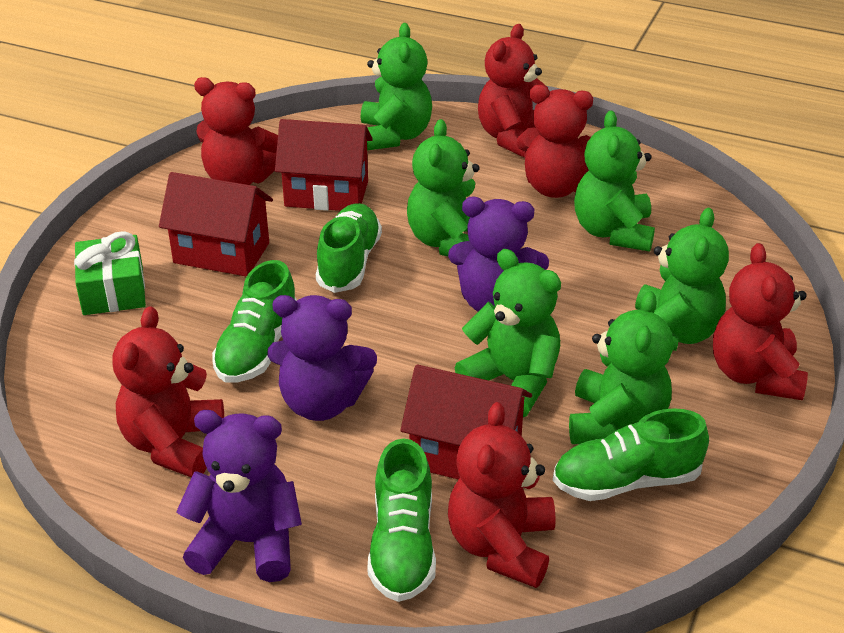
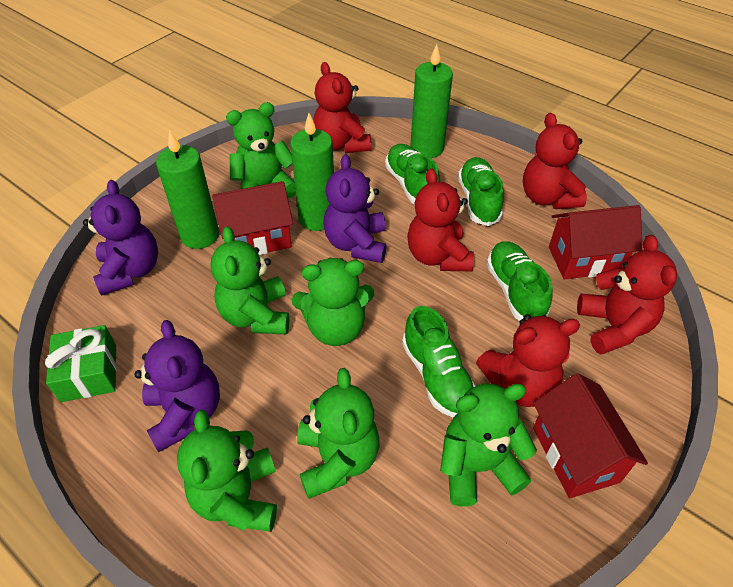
green candle: none = 0 -> [156,130,219,249] [290,113,334,231] [410,44,453,158] = 3
red teddy bear: [112,306,224,478] [194,77,278,185] [448,402,556,588] [478,24,548,158] [516,85,593,198] [713,243,808,400] = 6 -> [313,62,372,153] [407,168,474,271] [476,314,580,407] [523,113,587,209] [577,235,677,355] = 5

